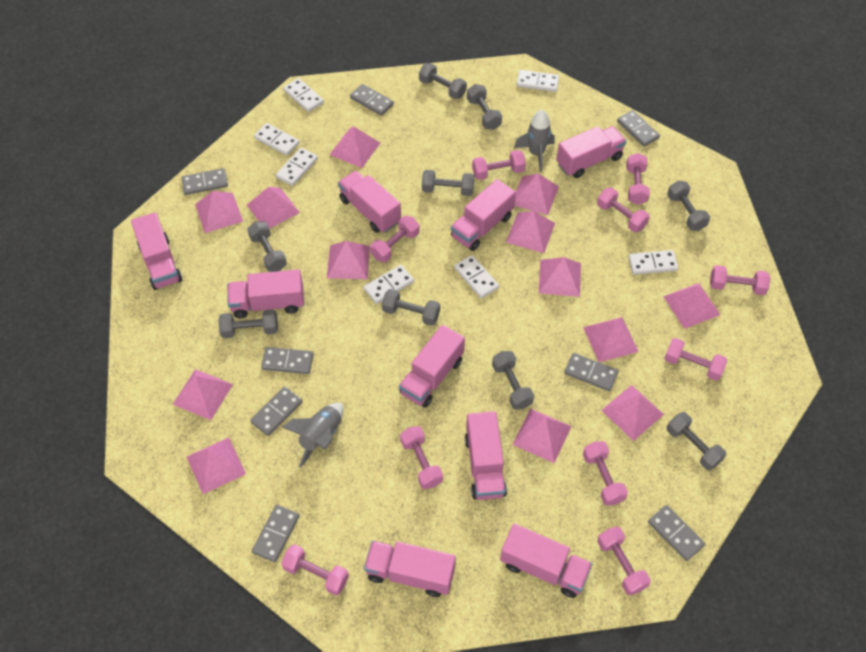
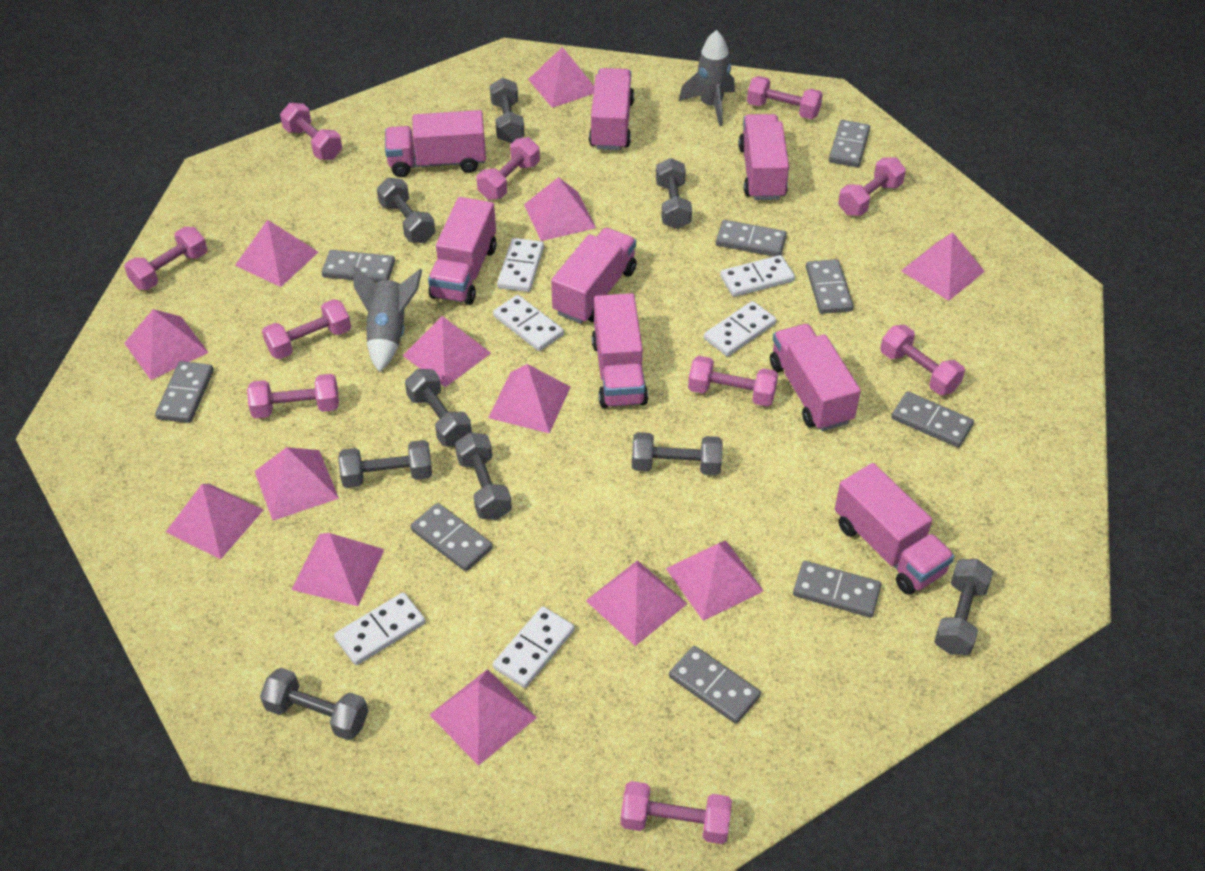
grey domino: [182,168,228,195] [250,387,303,436] [252,505,300,562] [261,347,314,374] [350,84,394,116] [564,353,618,391] [617,110,660,147] [648,505,705,561] = 8 -> [155,361,214,423] [322,250,395,283] [411,503,493,571] [669,646,761,724] [716,220,787,256] [793,561,881,617] [806,259,854,314] [829,120,870,167] [891,391,974,448] = 9
pink truck: [131,212,182,290] [227,269,304,318] [338,171,401,233] [364,541,456,597] [399,325,465,408] [451,179,516,251] [465,411,507,500] [500,524,592,598] [556,126,626,178] = 9 -> [385,110,486,177] [428,197,496,305] [551,228,637,324] [589,68,634,150] [592,293,648,408] [738,114,789,200] [770,324,861,431] [835,463,955,595] = 8
white domino: [254,123,300,156] [276,148,318,186] [283,78,324,112] [364,265,414,304] [454,255,499,298] [517,70,559,92] [628,250,678,275] = 7 -> [334,592,425,665] [493,295,564,351] [493,606,575,688] [497,238,544,292] [704,301,776,356] [720,255,795,297] = 6

